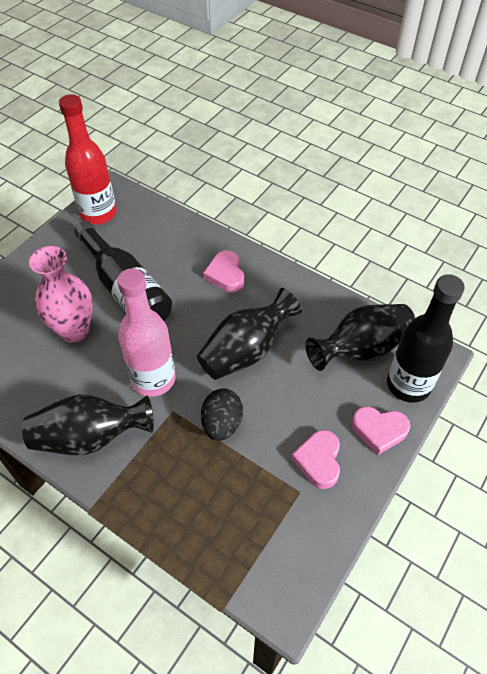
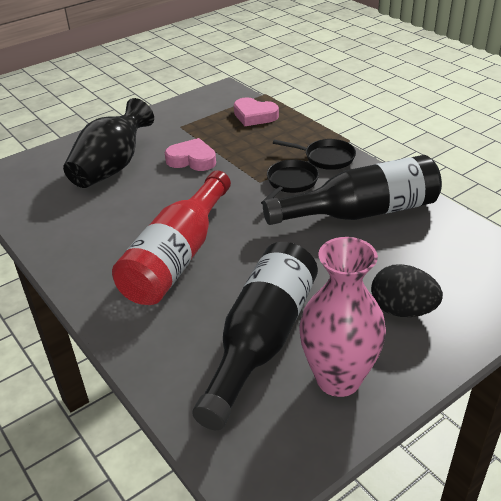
black pan: none = 0 -> [261,159,319,205] [273,139,356,170] = 2
black vase: [22,394,154,455] [197,288,302,380] [305,304,415,371] = 3 -> [63,98,154,188] = 1
pink bottle: [117,268,175,397] = 1 -> none = 0
pink heart: [203,250,244,292] [291,430,340,489] [352,406,410,455] = 3 -> [165,138,216,171] [234,97,279,126] = 2

